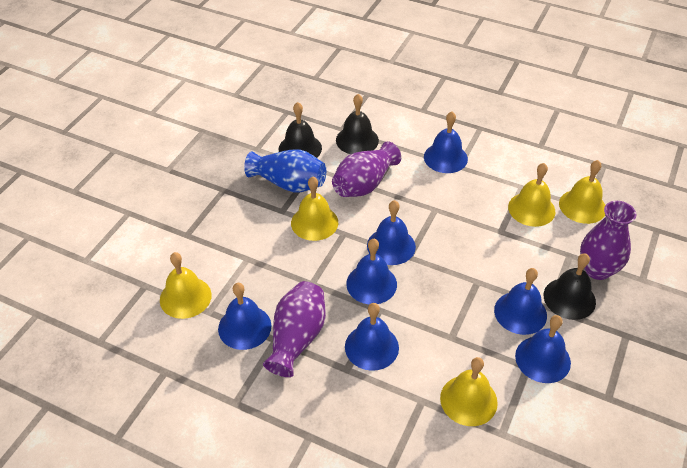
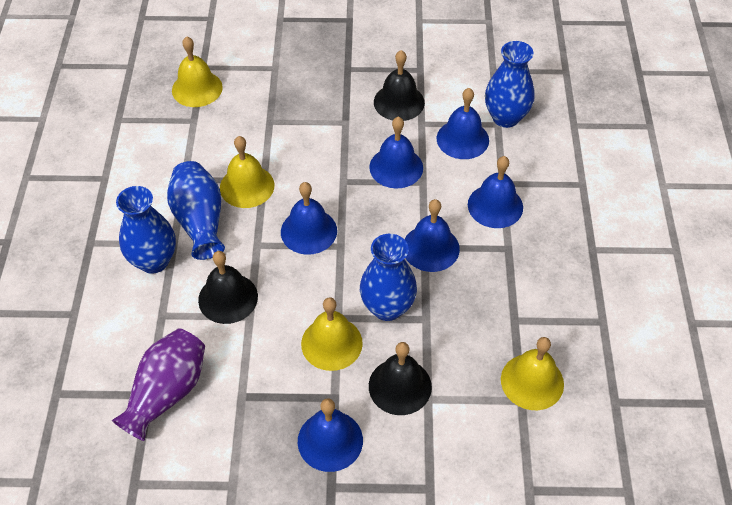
blue bell: [218,283,271,350] [345,303,399,371] [346,239,397,304] [367,200,416,265] [424,112,468,173] [494,268,547,335] [515,315,571,383] = 7 -> [281,182,337,255] [298,398,363,472] [369,117,423,189] [404,199,460,272] [437,88,489,159] [468,156,523,228] = 6
blue vase: [244,149,326,192] = 1 -> [116,186,176,274] [167,161,225,260] [360,234,417,321] [485,41,535,128] = 4
purple vase: [263,281,326,377] [332,141,401,197] [580,201,636,280] = 3 -> [112,328,205,441] = 1
yellow bell: [160,252,212,319] [291,177,338,241] [440,357,498,426] [508,163,555,227] [559,160,605,224] = 5 -> [172,36,223,107] [220,136,274,208] [301,298,363,371] [501,337,564,410] = 4

